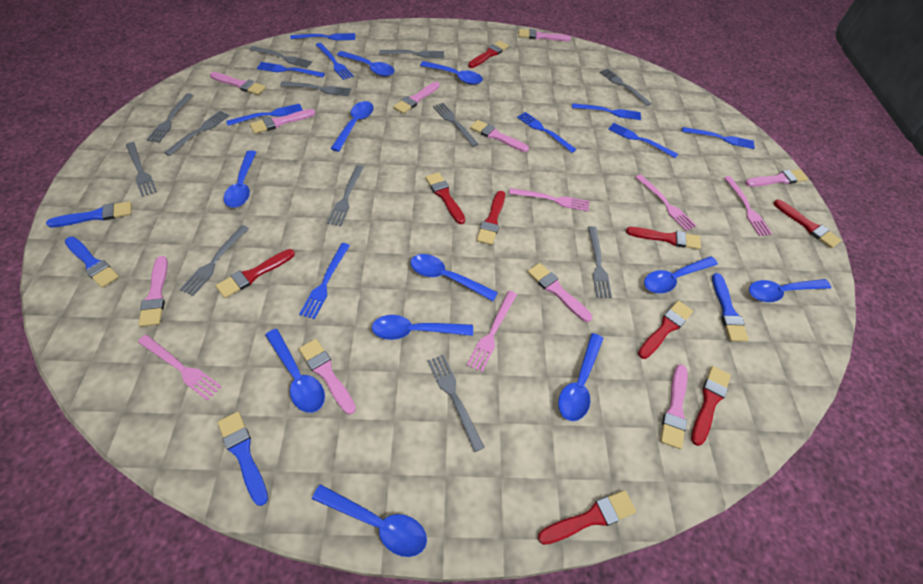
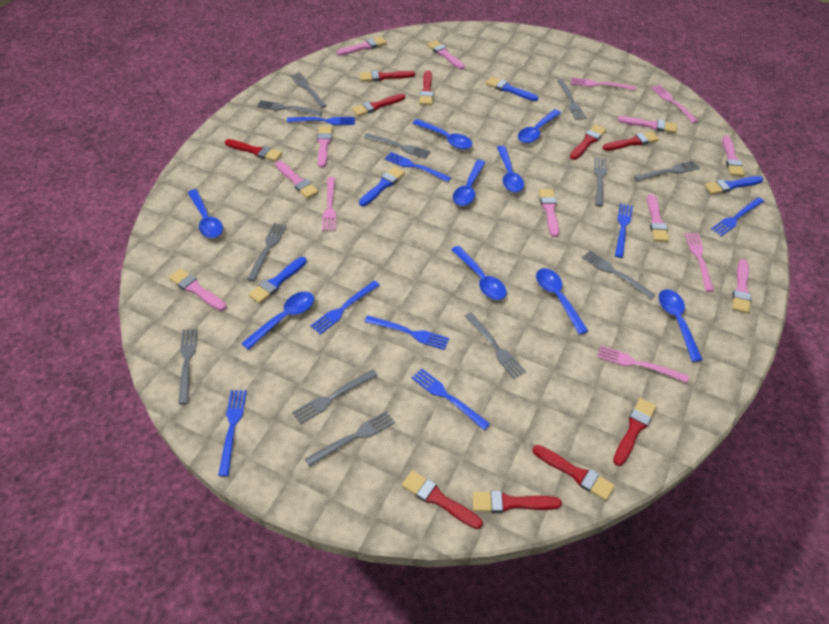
blue fork: [226,104,303,126] [257,62,325,77] [290,33,355,40] [299,243,350,319] [316,43,354,80] [517,112,576,153] [572,103,641,120] [608,123,678,158] [682,127,755,149] = 9 -> [218,390,247,476] [287,117,355,125] [310,280,380,334] [364,315,449,350] [385,152,451,182] [412,368,490,430] [615,203,633,258] [711,197,764,236] = 8
blue spoon: [224,150,257,208] [265,329,325,413] [312,484,427,557] [330,101,374,152] [337,51,395,76] [372,315,473,340] [410,254,498,301] [420,61,483,85] [558,333,604,421] [644,256,718,293] [749,279,831,302] = 11 -> [188,189,223,238] [241,291,314,350] [412,119,472,149] [451,246,507,300] [453,160,485,206] [497,146,524,192] [518,109,561,143] [536,268,588,335] [659,289,703,362] = 9
red brush: [216,249,295,298] [425,172,465,224] [468,41,509,68] [477,191,505,245] [538,490,636,545] [626,227,701,250] [638,301,693,359] [691,366,731,446] [774,200,841,248] = 9 -> [225,139,282,162] [352,94,405,116] [360,71,415,82] [402,470,483,529] [419,70,433,105] [472,491,562,513] [533,445,615,501] [570,125,606,160] [603,131,659,151] [613,398,656,466] = 10

